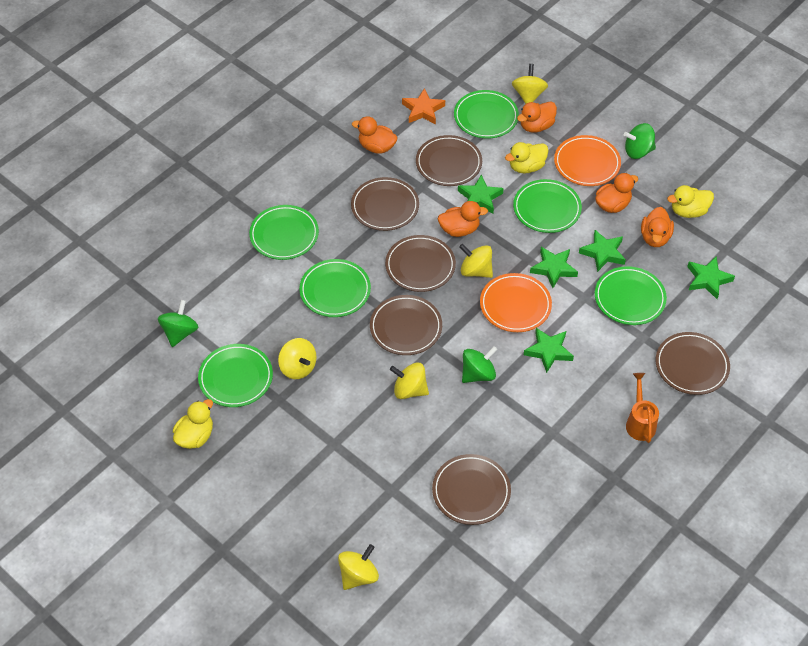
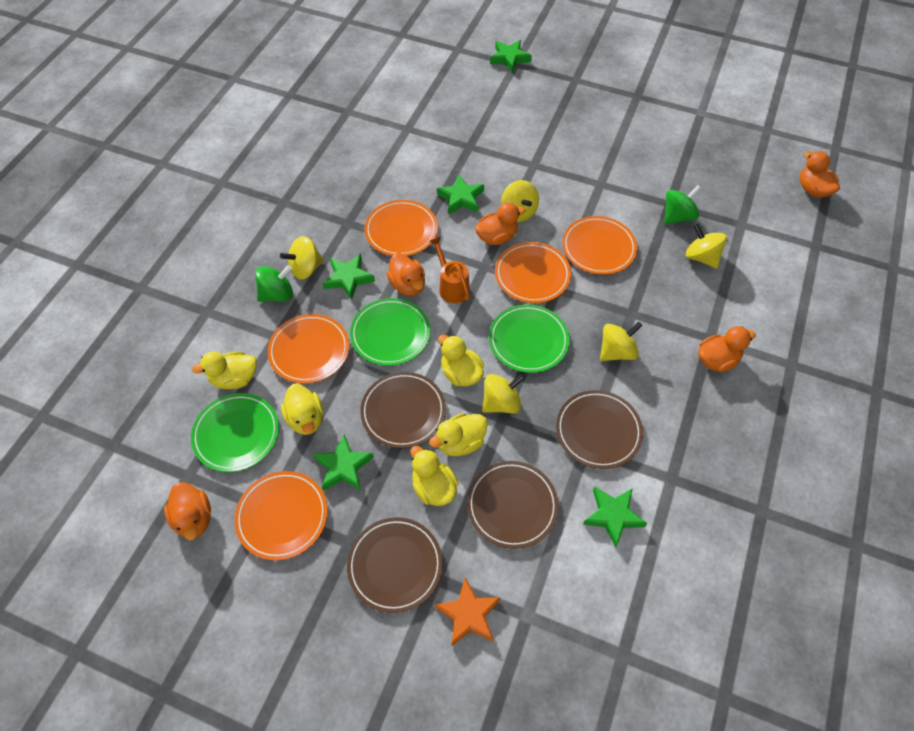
brown plate: [351,177,419,231] [370,295,442,355] [385,235,456,292] [416,135,482,186] [432,454,511,525] [656,332,730,395] = 6 -> [347,517,443,613] [360,372,446,448] [467,461,559,549] [556,390,643,469] = 4
green plate: [198,344,273,407] [249,205,319,260] [299,259,371,317] [454,90,519,139] [513,179,582,233] [595,266,667,325] = 6 -> [191,393,279,472] [350,298,430,366] [489,304,570,373] = 3
green spinning top: [158,300,198,347] [462,346,498,383] [624,123,656,159] = 3 -> [255,265,293,302] [664,185,701,225] = 2
orange plate: [480,273,552,332] [554,135,621,186] = 2 -> [234,471,328,560] [268,314,349,383] [365,200,438,256] [495,242,571,303] [562,216,637,275] = 5
yellow duck: [173,399,213,449] [505,142,549,174] [667,185,714,218] = 3 -> [192,352,257,389] [281,384,323,435] [411,446,459,506] [429,413,487,456] [438,335,484,386] = 5

